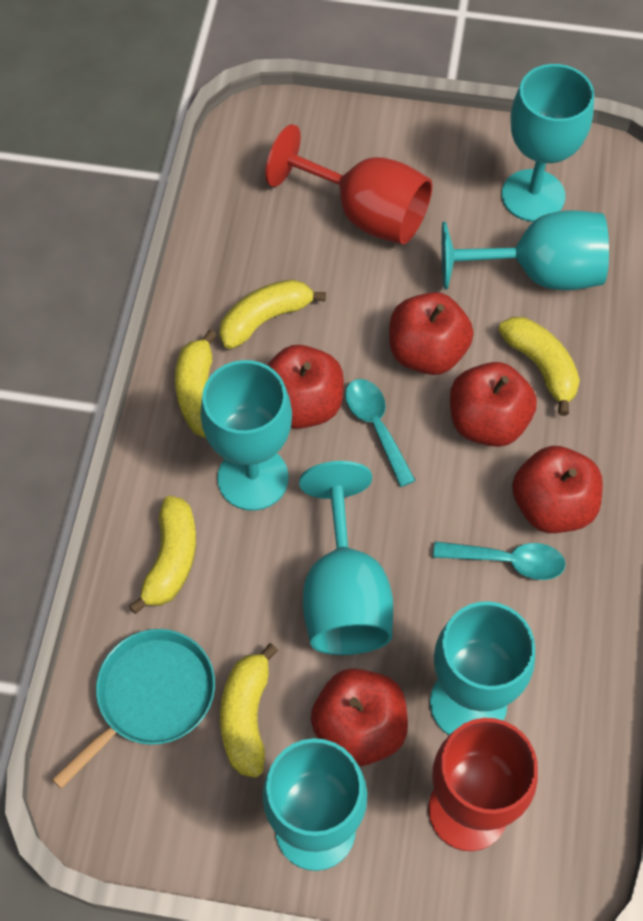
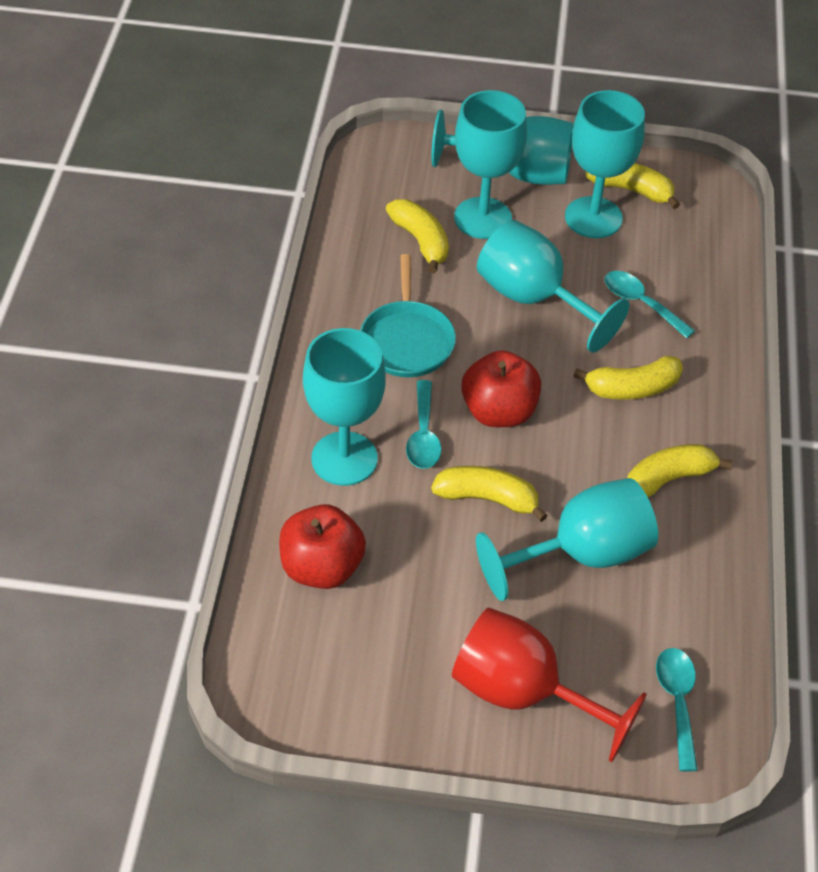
red apple: [267,345,344,429] [311,668,408,767] [389,292,474,375] [450,362,537,447] [512,446,603,533] = 5 -> [279,504,366,589] [461,350,541,427] = 2
red goblet: [265,124,432,244] [428,718,538,851] = 2 -> [452,608,647,762] = 1
turquoise spoon: [345,379,416,487] [433,541,566,580] = 2 -> [406,380,442,469] [605,271,695,338] [656,648,698,771] = 3

